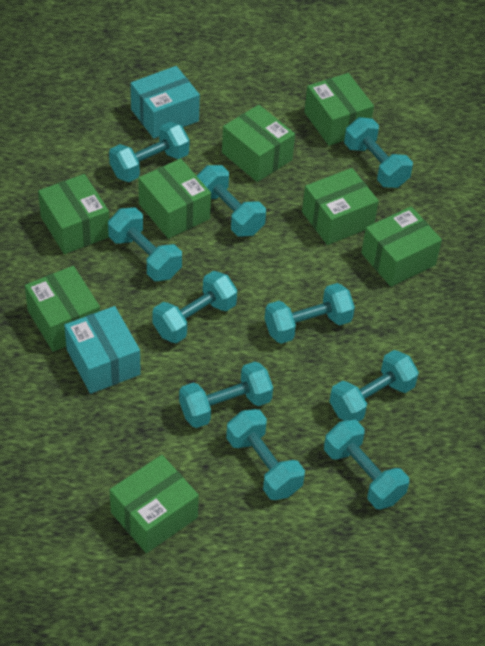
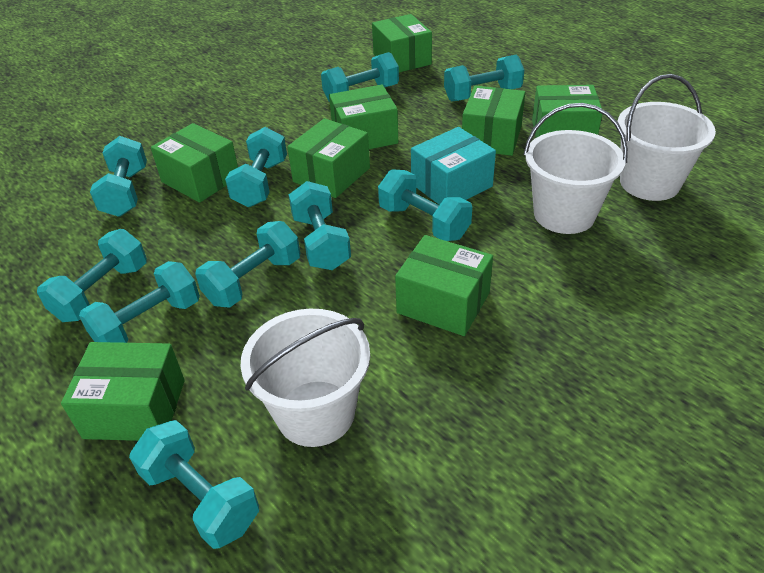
turquoise box: [64,306,141,394] [130,66,200,138] = 2 -> [411,127,496,205] = 1
white bucket: none = 0 -> [240,309,370,447] [523,103,628,234] [617,74,716,201] = 3

